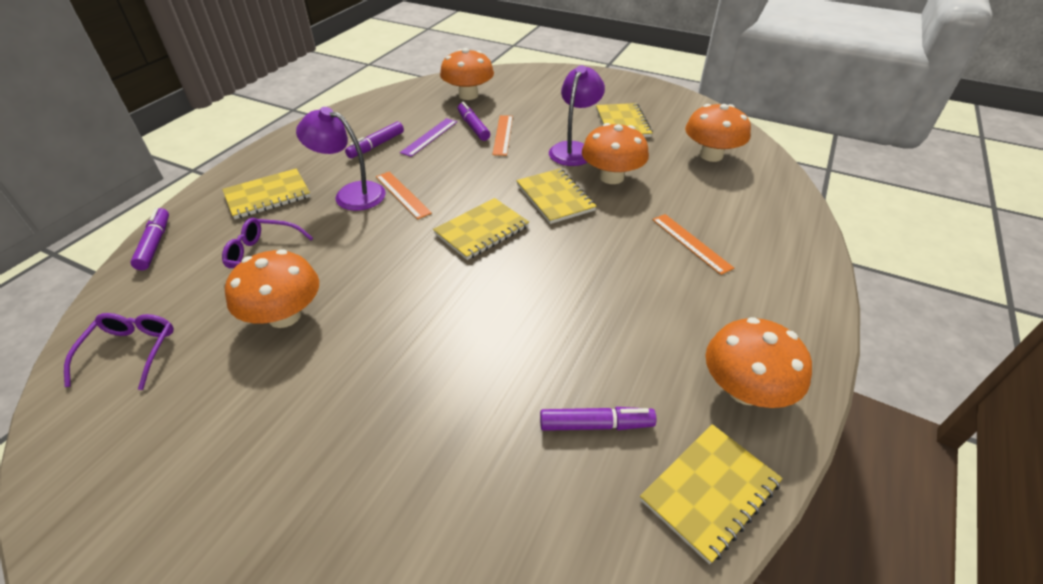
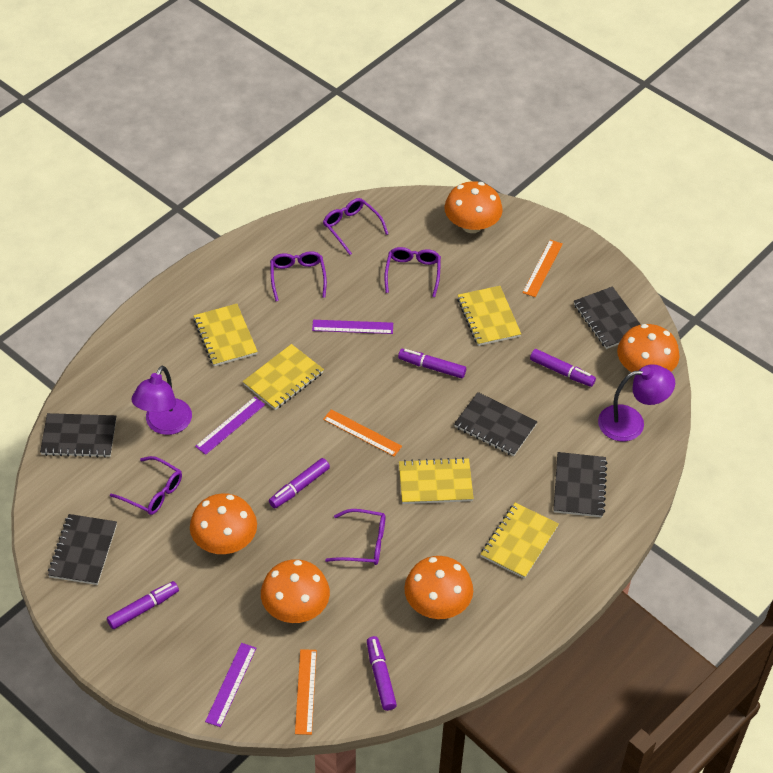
black notebook: none = 0 -> [40,413,116,458] [48,514,117,585] [454,392,538,456] [553,452,607,517] [574,286,641,349] = 5
purple glasses: [64,313,174,390] [222,218,313,268] = 2 -> [110,456,182,515] [270,251,327,301] [323,198,388,255] [325,509,386,565] [384,247,441,297] = 5
purple marker: [130,208,169,270] [345,121,404,158] [458,102,490,141] [540,407,656,431] = 4 -> [107,581,179,629] [269,458,330,508] [367,636,397,711] [398,349,466,378] [530,349,596,387] = 5
purple ruler: [400,118,457,157] = 1 -> [195,397,265,455] [205,643,256,727] [312,320,393,334] = 3

